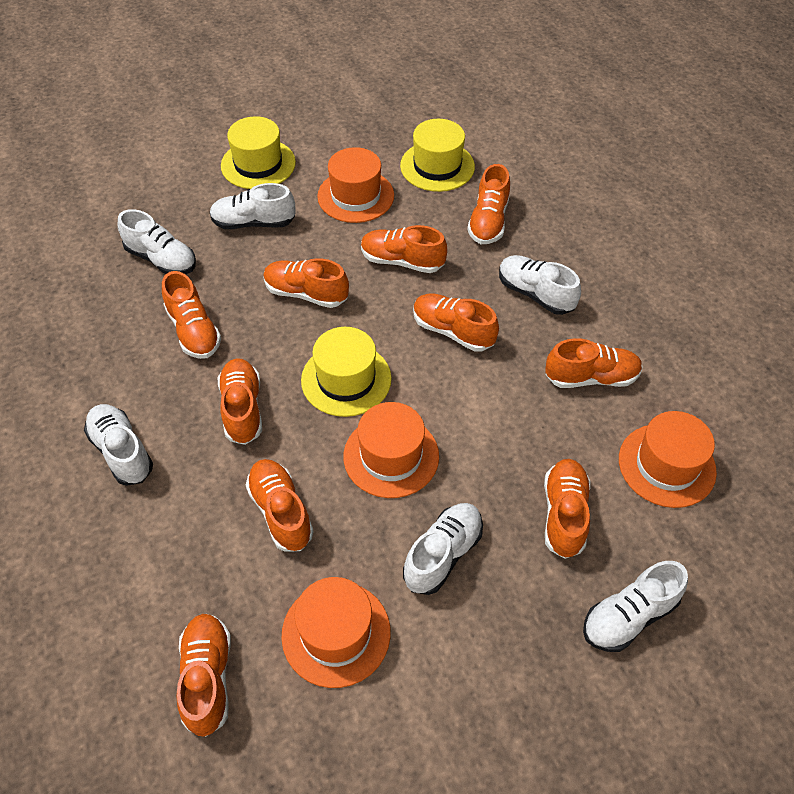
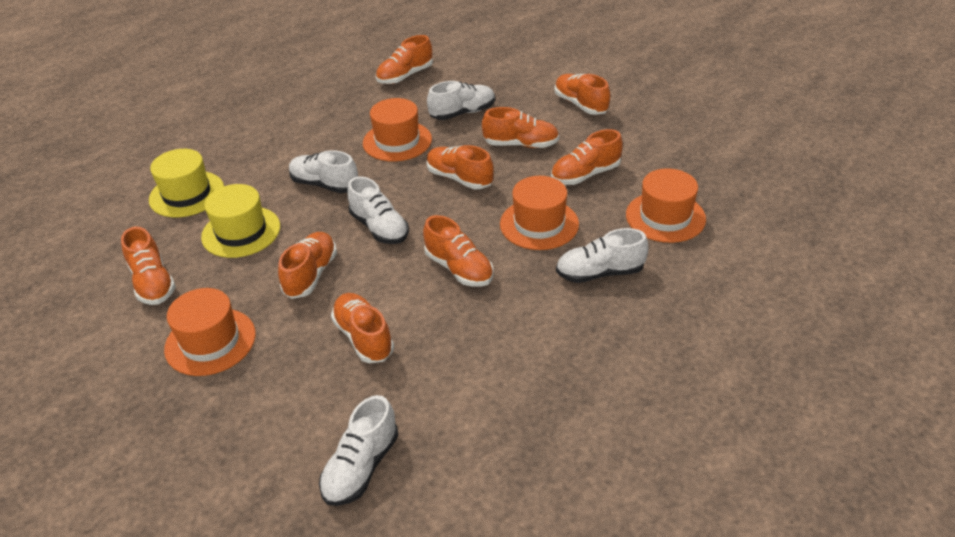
orange shoe: [162,271,221,359] [176,614,231,737] [218,358,262,445] [246,459,314,552] [263,258,349,308] [361,225,447,273] [413,294,499,352] [467,164,510,244] [544,459,590,559] [545,338,643,388] = 10 -> [121,227,176,305] [278,232,337,299] [331,293,394,363] [376,35,433,84] [423,215,494,287] [427,145,494,189] [482,107,559,148] [551,129,623,185] [555,74,610,115] = 9
white shoe: [84,404,153,486] [118,209,196,275] [210,183,295,229] [403,503,483,595] [499,255,581,315] [583,561,688,652] = 6 -> [289,150,358,193] [319,395,398,506] [347,176,409,244] [427,81,495,120] [556,228,649,283] = 5
yellow hat: [221,116,296,189] [301,327,392,417] [400,119,475,192] = 3 -> [149,149,224,217] [201,184,280,258] = 2

